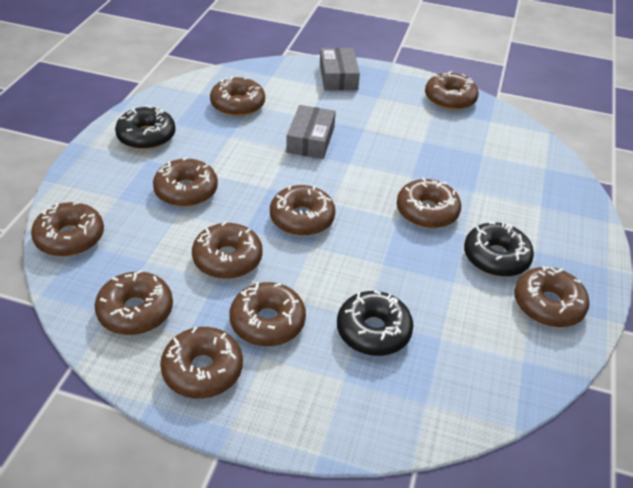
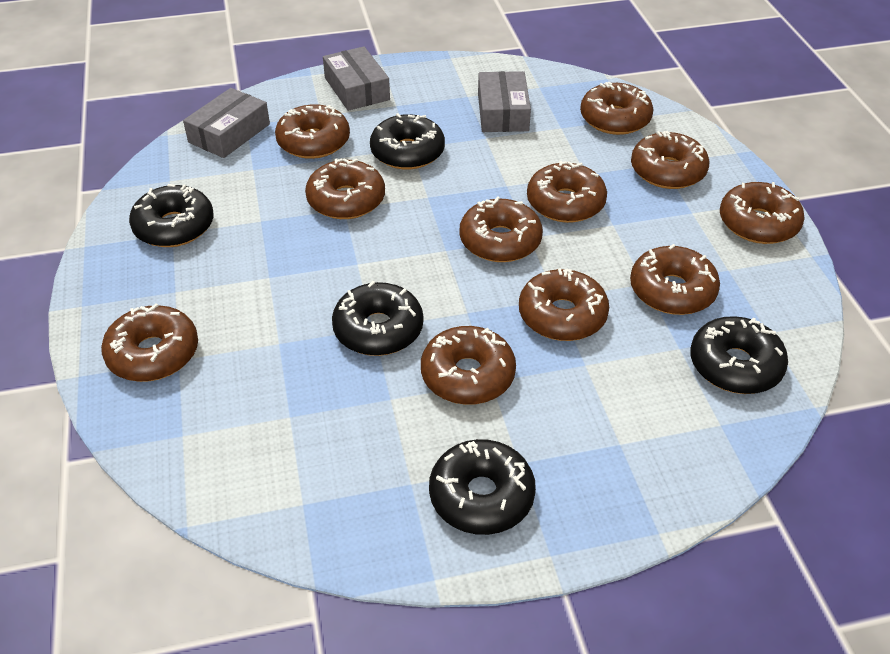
black donut: [115,106,176,150] [337,290,414,356] [464,222,534,277] = 3 -> [129,184,214,247] [332,281,423,356] [370,113,445,170] [429,439,536,535] [690,316,788,394] = 5
grey box: [286,105,336,159] [320,48,360,90] = 2 -> [183,88,270,158] [323,46,390,111] [478,71,531,132] = 3

